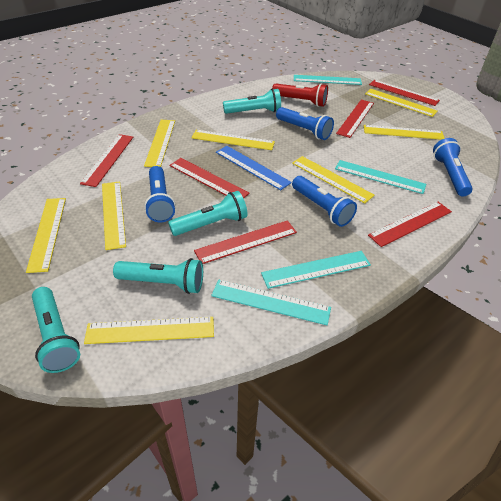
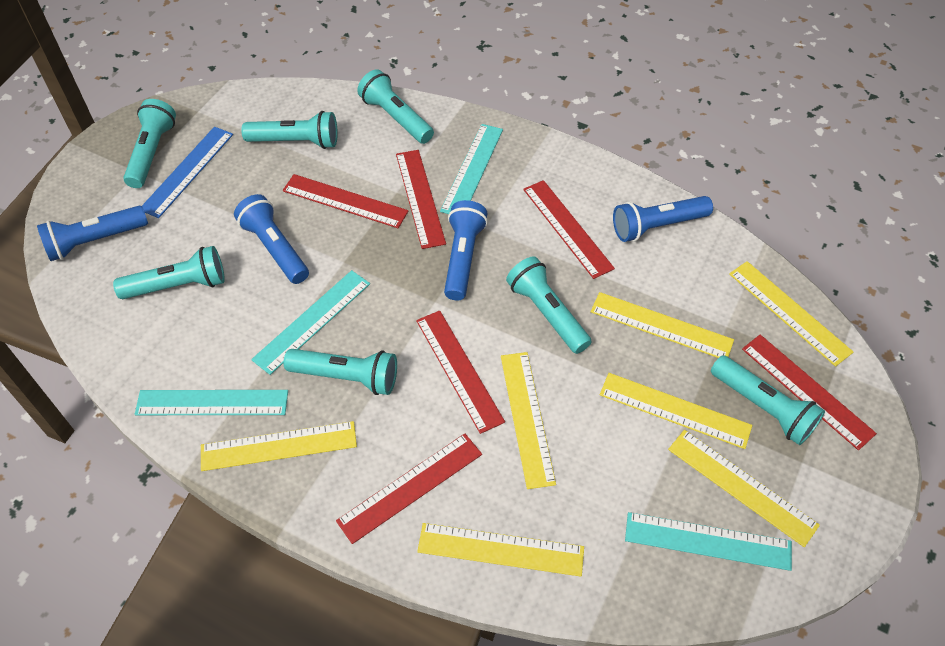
red flashlight: [272,83,328,107] = 1 -> none = 0
turquoise flashlight: [32,287,80,373] [113,258,203,294] [168,191,248,236] [223,89,281,114] = 4 -> [113,246,225,299] [123,99,176,188] [241,111,338,149] [283,349,397,395] [357,69,434,144] [506,256,592,354] [711,355,825,445] = 7
yellow ruler: [26,198,66,273] [84,317,214,344] [102,181,126,250] [144,120,175,167] [192,130,275,150] [292,156,375,203] [364,125,445,140] [365,89,438,117] = 8 -> [201,421,357,471] [417,523,584,577] [501,352,556,489] [591,292,734,358] [600,373,752,449] [668,430,820,547] [729,261,853,367] = 7

